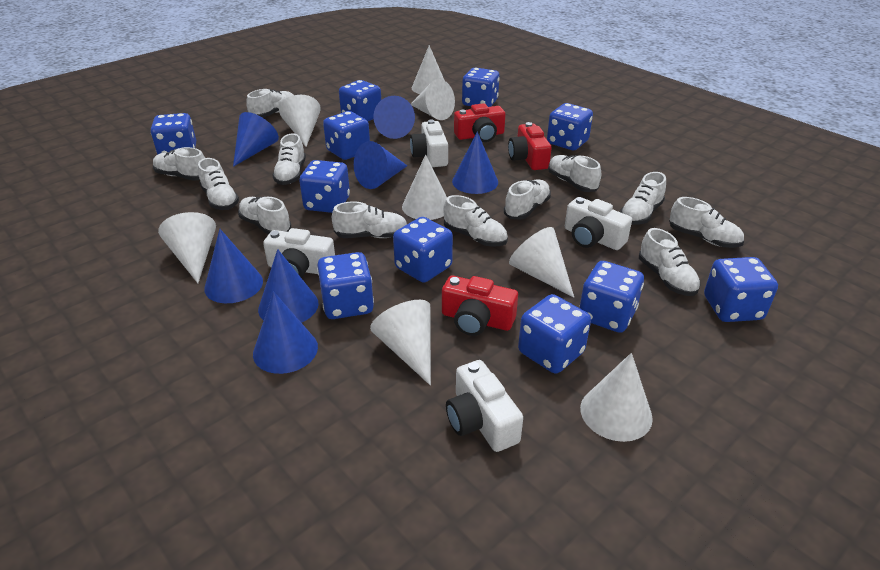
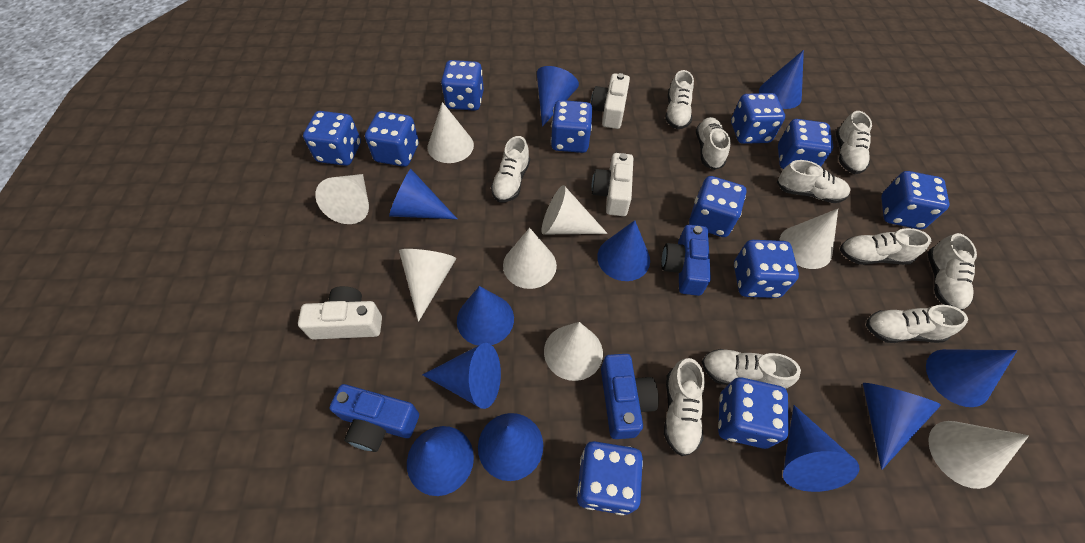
blue camera: none = 0 -> [329,384,419,452] [601,354,659,439] [661,225,711,296] = 3
blue cone: [204,229,263,303] [233,112,279,167] [253,291,318,374] [258,249,319,323] [354,141,407,189] [373,96,415,139] [452,132,498,194] = 7 -> [389,169,457,219] [407,426,474,496] [422,343,501,409] [457,286,514,346] [478,413,543,481] [537,66,579,127] [597,220,650,281] [759,50,804,109] [783,405,860,492] [863,383,941,470] [926,349,1017,407] = 11
red camera: [442,276,518,336] [454,103,505,142] [508,122,552,170] = 3 -> none = 0
white camera: [263,228,335,278] [410,120,448,167] [446,360,523,452] [565,197,632,250] = 4 -> [298,286,382,340] [591,73,630,129] [592,153,633,216] = 3
white shoe: [153,147,205,181] [198,158,239,210] [238,196,291,235] [246,89,294,118] [272,133,306,185] [332,202,407,238] [443,195,508,247] [504,179,551,220] [548,155,601,192] [620,172,666,225] [639,228,701,296] [669,197,744,248] = 12 -> [491,136,530,203] [664,358,705,456] [665,70,694,129] [696,117,731,170] [702,349,801,390] [777,160,851,203] [836,111,872,174] [840,228,931,265] [866,305,968,343] [928,233,977,310] = 10

